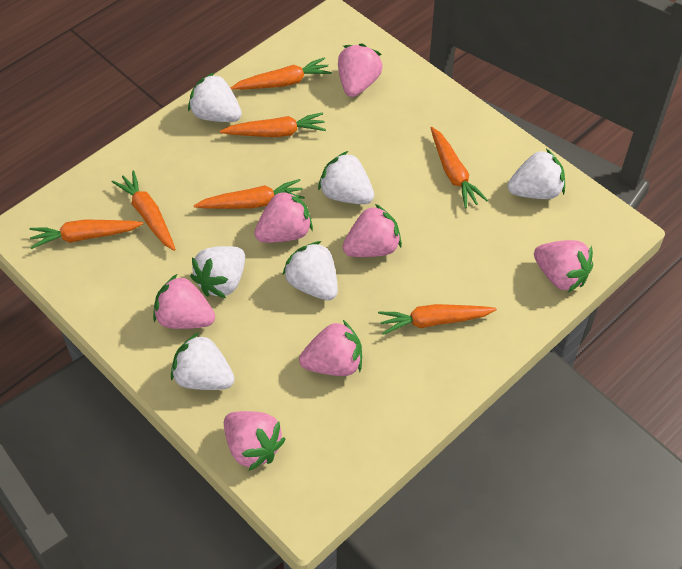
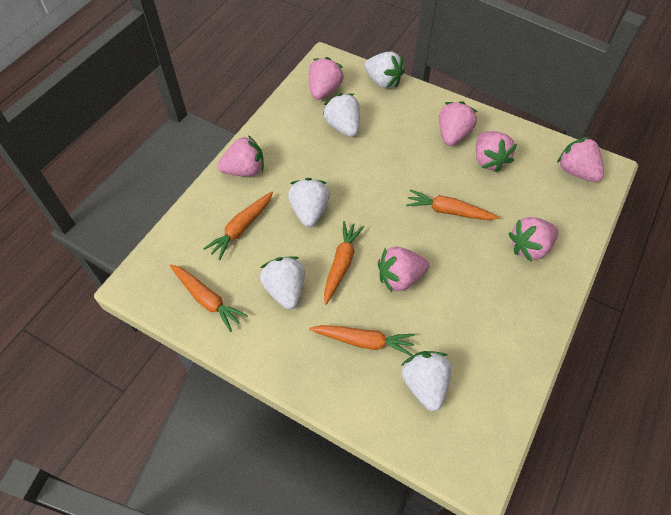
orange carrot: [30,219,143,249] [112,171,176,251] [194,179,305,209] [220,112,326,137] [230,57,332,90] [378,304,497,335] [431,127,488,208] = 7 -> [170,265,248,332] [203,191,273,260] [309,325,415,356] [324,221,364,305] [406,189,500,220] = 5
white strawberry: [171,332,235,390] [188,72,242,122] [190,246,245,298] [283,241,338,301] [318,151,374,204] [507,149,565,199] = 6 -> [260,256,305,310] [288,178,330,227] [323,93,360,137] [364,51,405,89] [401,351,451,411] = 5

